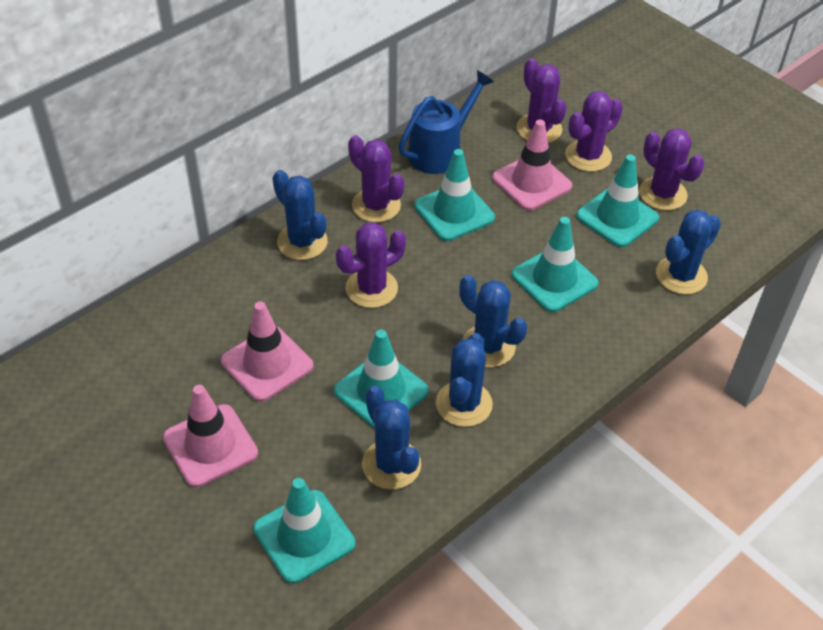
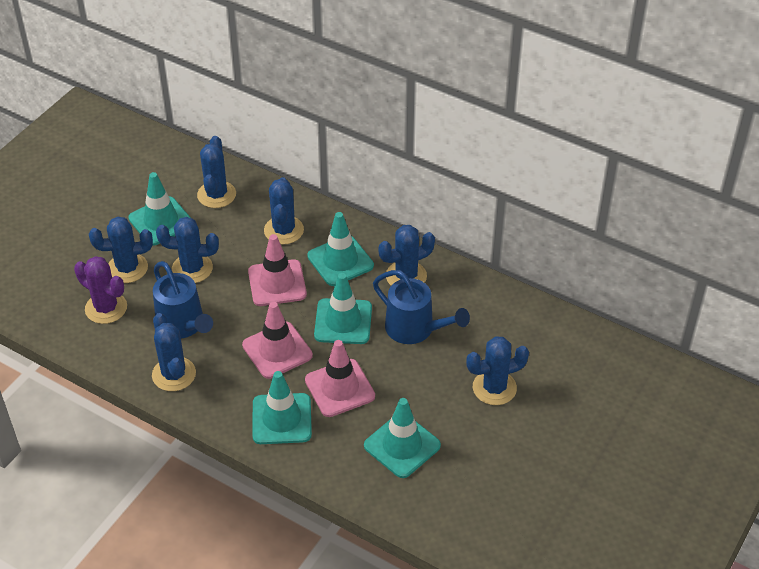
blue cactus: [273,170,328,260] [362,386,421,490] [436,333,493,427] [459,275,527,367] [656,210,721,294] = 5 -> [89,217,153,283] [152,313,196,391] [156,217,219,283] [197,136,236,208] [264,177,304,244] [379,225,435,285] [466,336,529,405] = 7
blue watering can: [398,70,494,174] = 1 -> [153,261,213,339] [373,270,470,344] = 2
purple cactus: [336,222,406,308] [348,135,405,222] [517,58,567,143] [565,91,623,172] [639,128,704,210] = 5 -> [74,256,127,324] = 1

